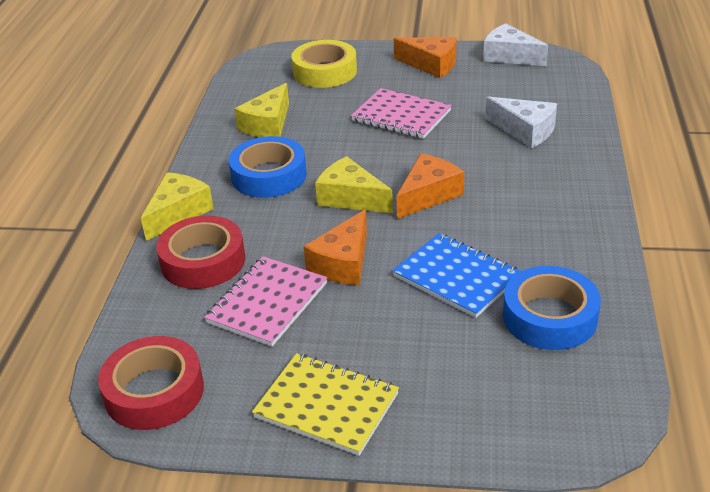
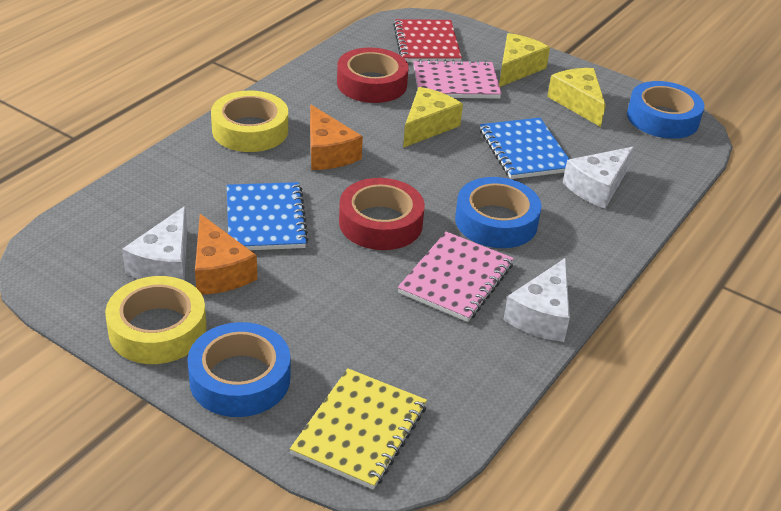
blue notebook: [392,233,521,318] = 1 -> [227,182,309,250] [480,118,569,179] = 2
blue tape: [229,136,307,198] [503,266,601,350] = 2 -> [187,322,290,417] [455,177,542,248] [627,81,705,139] = 3
orange cheese: [304,209,367,285] [394,37,456,78] [397,153,464,219] = 3 -> [195,214,257,295] [310,105,363,170] = 2
red notebook: none = 0 -> [393,19,462,62] = 1
white cheese: [483,23,548,66] [485,97,557,148] = 2 -> [122,206,187,281] [503,258,570,342] [563,147,634,209] = 3
yellow tape: [291,40,357,88] = 1 -> [105,276,207,364] [211,91,288,152] = 2

